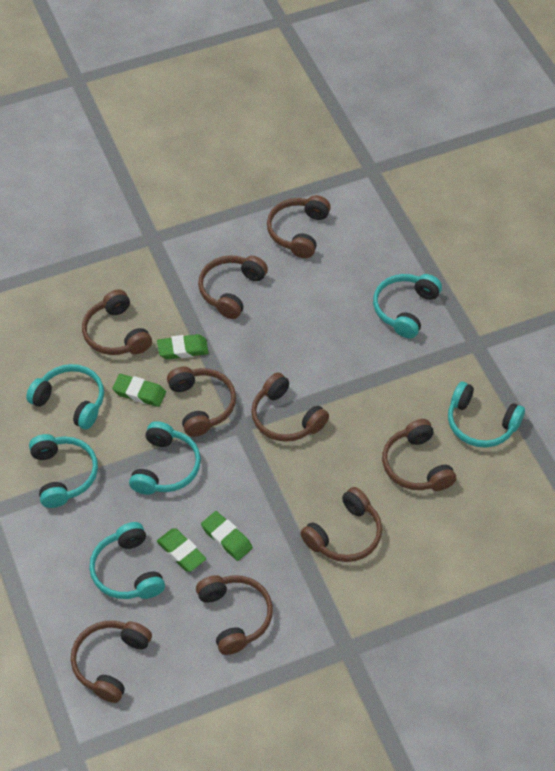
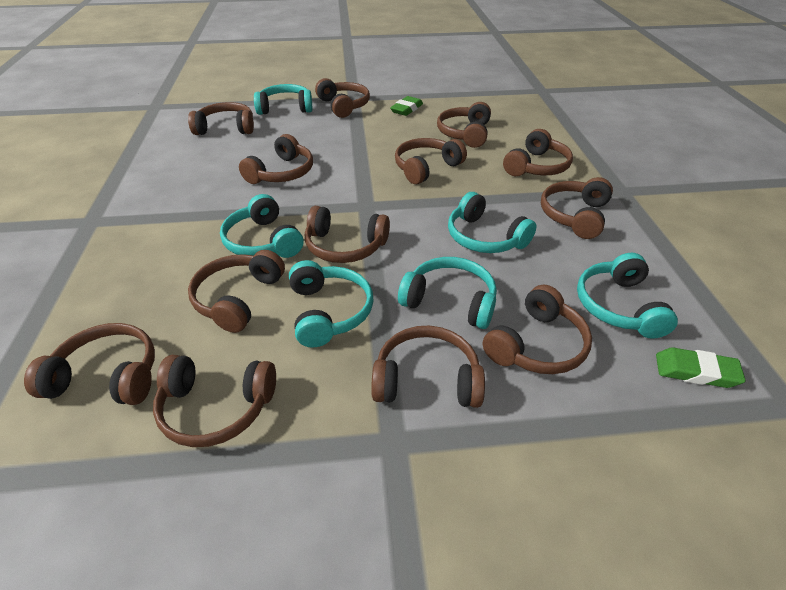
brown headphones: [71,621,152,703] [82,289,152,355] [167,366,236,437] [196,575,273,655] [198,255,268,319] [251,372,329,442] [267,195,331,258] [300,487,382,562] [382,419,456,491] = 9 -> [24,323,155,405] [153,355,276,447] [188,102,254,135] [188,250,285,333] [239,134,313,184] [305,206,390,263] [315,78,370,118] [371,326,485,408] [395,138,467,184] [437,102,491,148] [483,285,592,374] [503,129,573,176] [541,177,613,239] = 13
green eraser: [112,374,166,407] [157,334,208,359] [157,528,206,572] [201,511,253,561] = 4 -> [390,96,423,116] [656,347,746,388] = 2

